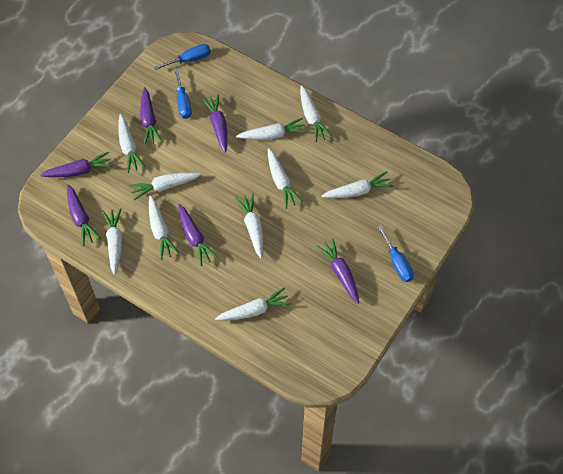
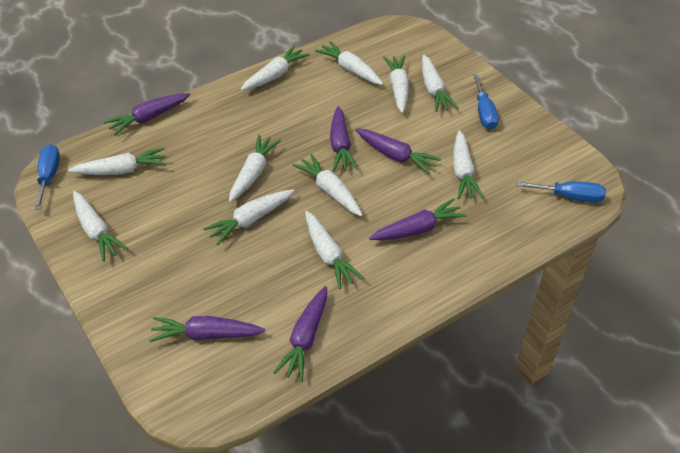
white carrot: [102,208,123,275] [118,114,146,173] [129,172,201,200] [149,196,179,260] [215,288,291,321] [235,193,263,258] [236,118,307,140] [268,148,303,209] [300,85,333,142] [321,171,393,198] = 10 -> [68,148,167,175] [73,191,128,261] [203,189,294,245] [229,134,281,202] [241,45,310,91] [292,154,362,216] [305,211,364,289] [315,41,383,85] [383,56,409,113] [422,55,458,112] [453,130,484,199] = 11

